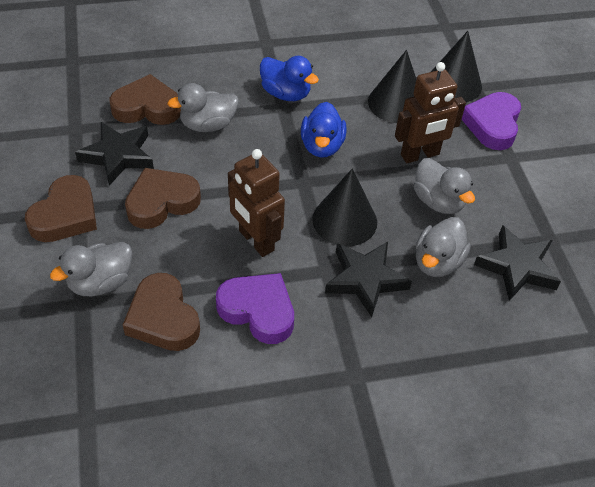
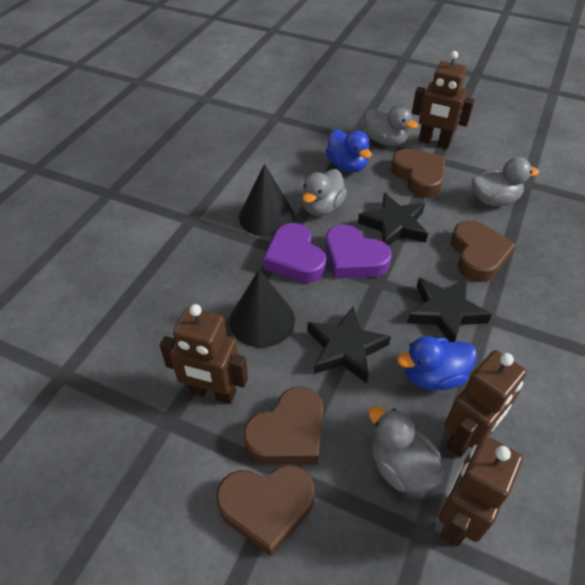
black cone: [312,169,377,246] [368,50,416,123] [431,31,482,102] = 3 -> [230,270,295,347] [239,164,295,237] = 2
brown robot: [228,149,285,257] [395,62,466,163] = 2 -> [159,304,248,404] [412,51,475,148] [438,436,523,546] [445,350,527,458] = 4

